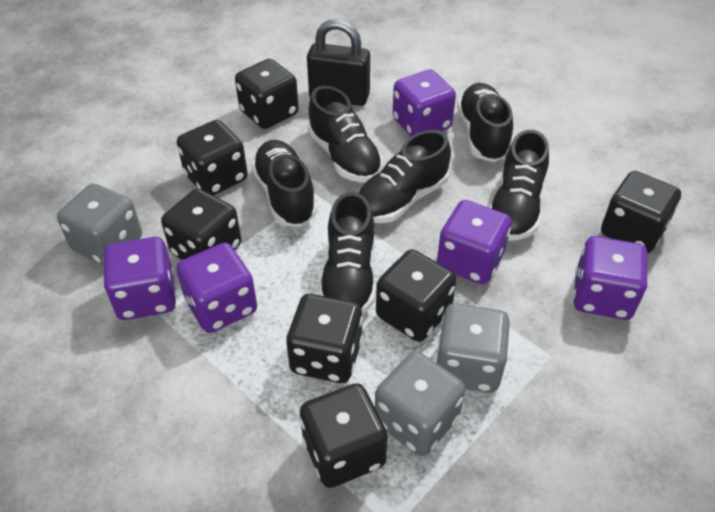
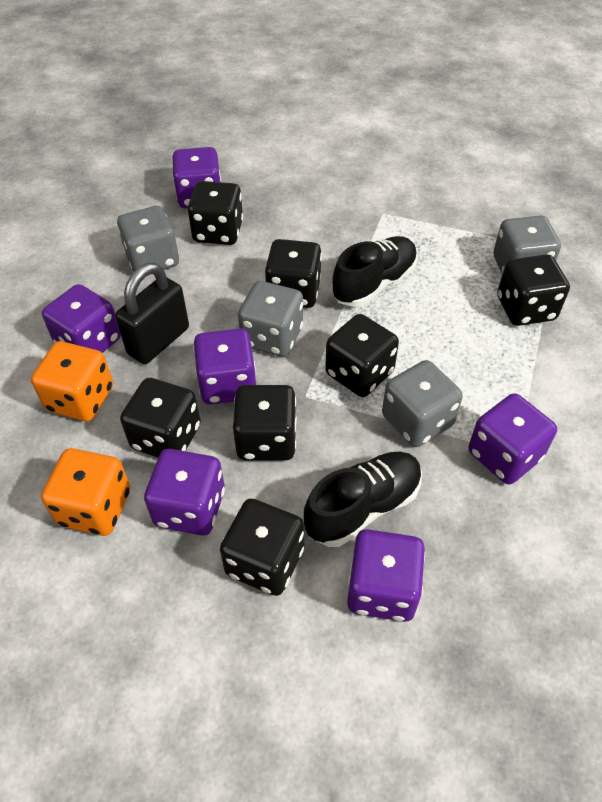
black shoe: [251,140,317,227] [308,86,383,183] [319,192,376,314] [358,130,451,223] [457,83,513,162] [490,130,549,240] = 6 -> [304,452,422,547] [332,236,418,307] = 2
grey dice: [57,184,142,266] [375,351,465,456] [436,303,510,393] = 3 -> [117,206,179,272] [238,281,303,357] [382,360,463,447] [493,216,561,274] = 4
orange dice: none = 0 -> [31,341,113,421] [41,448,130,536] = 2
purple dice: [103,237,176,320] [176,243,257,333] [392,70,456,137] [437,200,511,284] [573,236,648,320] = 5 -> [42,284,121,353] [144,449,225,536] [172,147,221,209] [193,328,256,405] [347,529,425,622] [468,393,557,484] = 6

